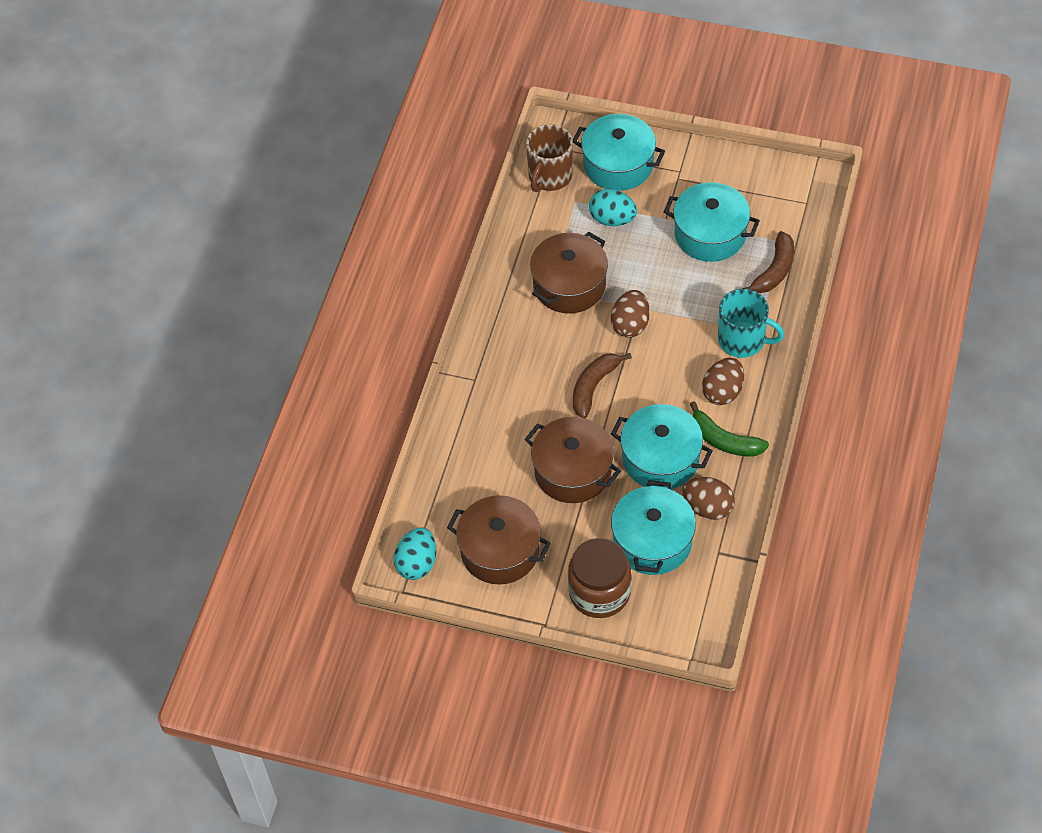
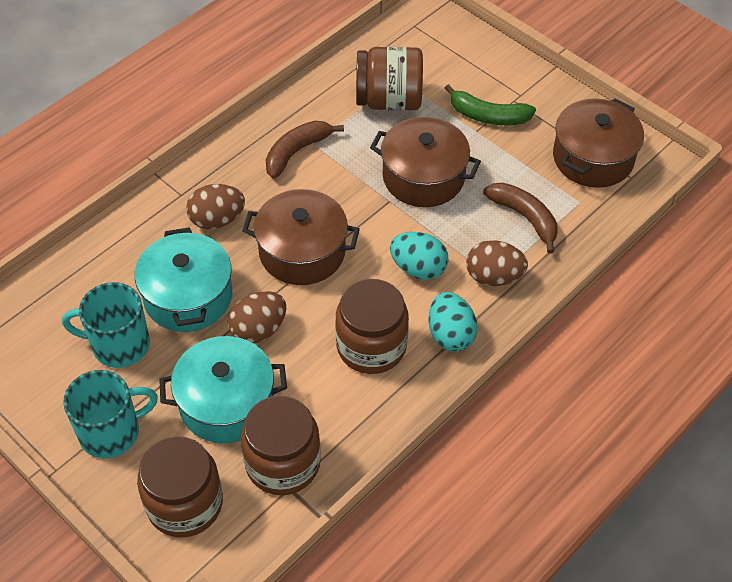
brown jar: [568,538,631,618] = 1 -> [137,436,223,538] [241,396,321,495] [335,279,409,374] [356,47,423,110] = 4
brown mug: [526,124,573,192] = 1 -> none = 0
turquoise mug: [718,289,784,358] = 1 -> [62,282,150,368] [63,370,158,459] = 2
turquoise pot: [573,114,665,191] [611,404,713,489] [611,480,696,575] [664,182,760,262] = 4 -> [135,227,232,332] [159,336,287,443] = 2

